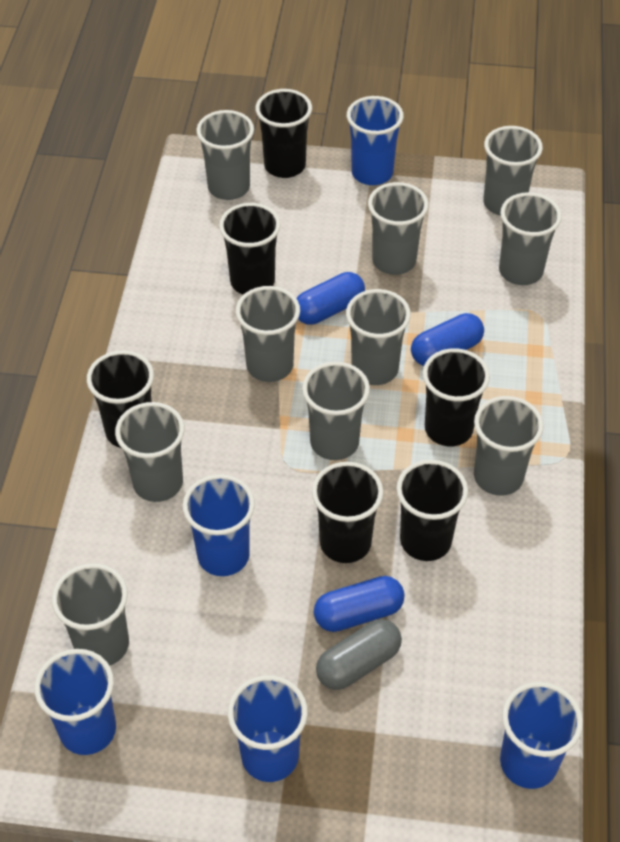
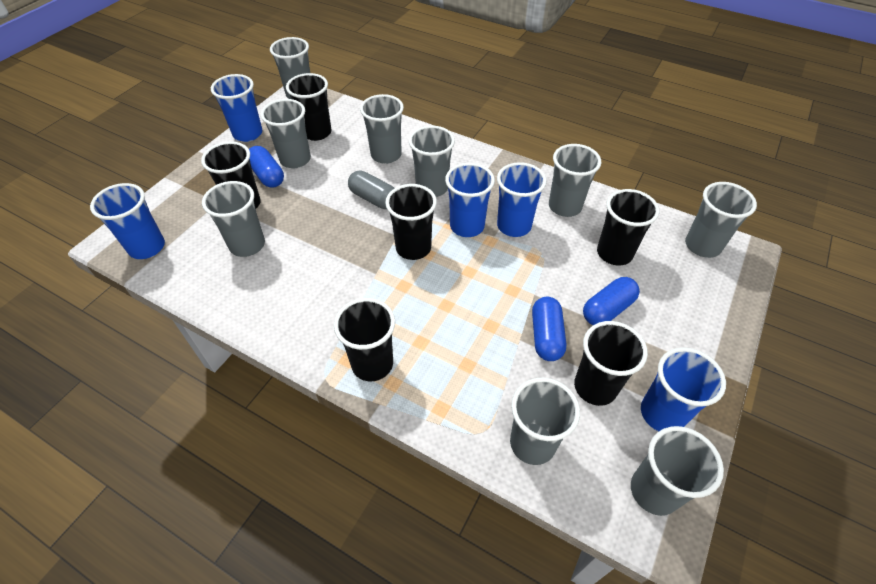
grey cup: [52,563,129,666] [115,402,184,502] [196,110,254,200] [236,286,300,382] [302,362,370,460] [346,289,411,385] [368,182,428,275] [474,396,544,496] [483,126,543,216] [499,192,562,285] = 10 -> [202,181,265,257] [261,99,311,168] [270,37,310,99] [360,94,404,164] [409,126,455,197] [510,378,580,465] [549,144,601,217] [631,426,724,516] [685,182,757,258] = 9

